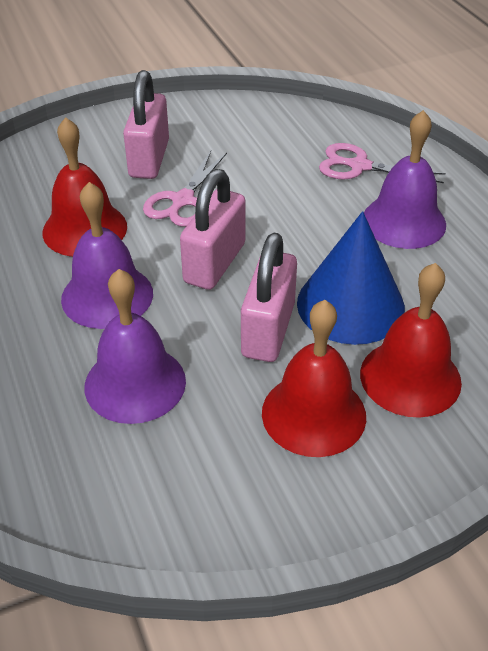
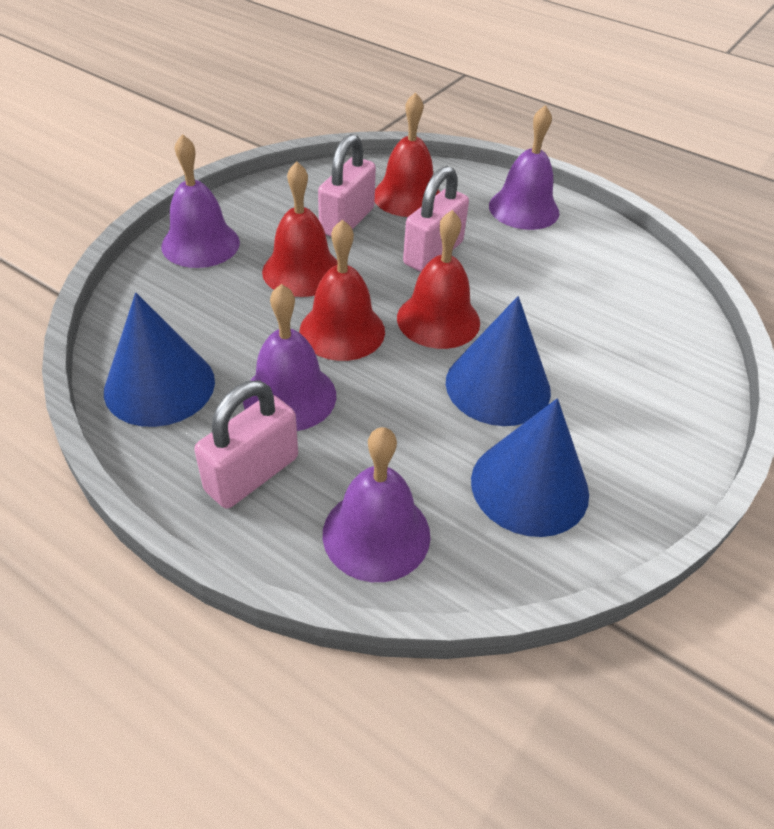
blue cone: [297,211,405,345] = 1 -> [104,293,215,427] [446,296,551,426] [471,398,589,537] = 3
pink scissors: [143,151,227,227] [319,143,446,183] = 2 -> none = 0
purple bell: [61,182,153,329] [84,269,186,424] [364,110,446,249] = 3 -> [161,134,240,268] [243,284,336,431] [323,427,430,582] [489,105,559,230] = 4
red bell: [42,117,127,257] [262,300,366,457] [360,263,462,418] = 3 -> [262,162,337,297] [300,219,385,361] [375,92,440,217] [397,210,480,349] = 4

